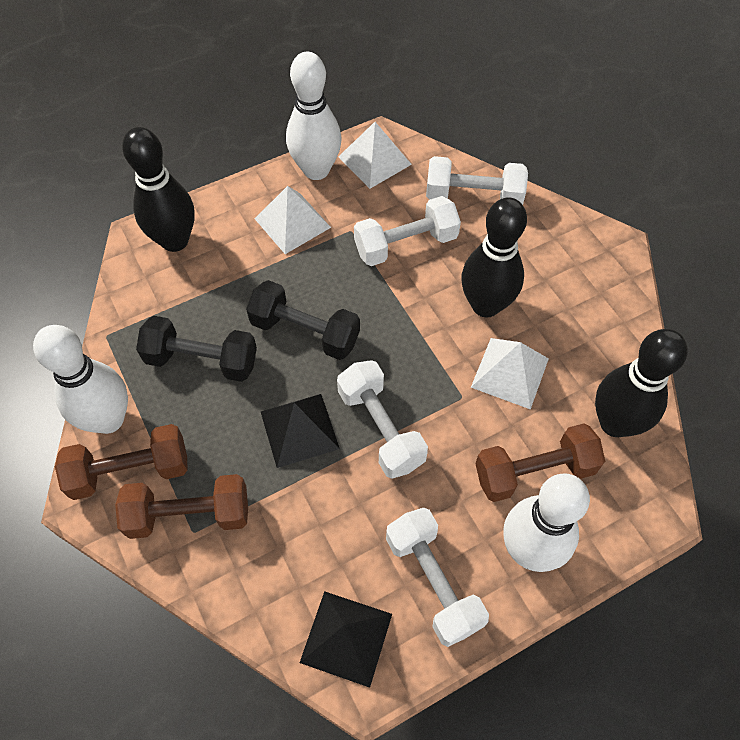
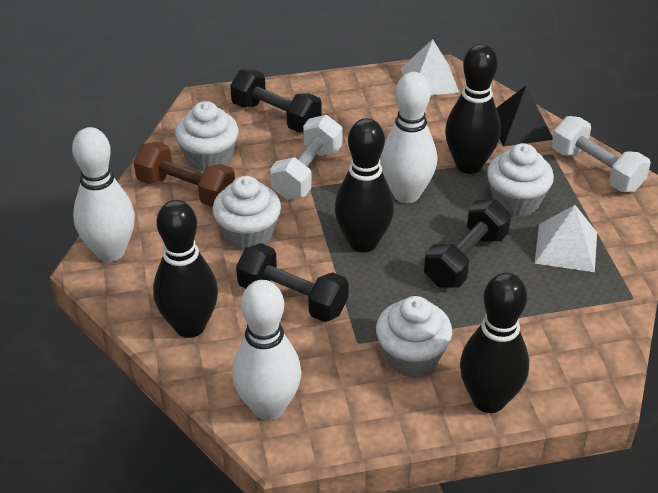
black bowling pin: [122,127,195,252] [461,197,527,317] [595,329,688,437] = 3 -> [153,200,218,338] [335,118,394,253] [445,44,501,174] [460,273,529,413] = 4
black dumbbell: [136,316,257,382] [246,280,360,360] = 2 -> [230,70,322,133] [236,243,349,322] [424,199,511,288] = 3
black pyramid: [261,394,340,468] [300,591,392,688] = 2 -> [496,86,553,147] = 1
brown dumbbell: [55,424,187,500] [115,474,248,539] [475,423,605,502] = 3 -> [133,142,235,207] = 1
white cupcake: none = 0 -> [175,101,239,172] [213,176,281,250] [376,296,452,377] [487,143,554,217] = 4
white dumbbell: [337,360,428,479] [354,196,461,266] [386,508,489,647] [426,156,528,205] = 4 -> [270,115,342,200] [552,116,651,192] = 2
white pyramid: [255,186,331,254] [338,122,412,189] [471,338,549,410] = 3 -> [401,39,459,95] [534,205,597,272] = 2

